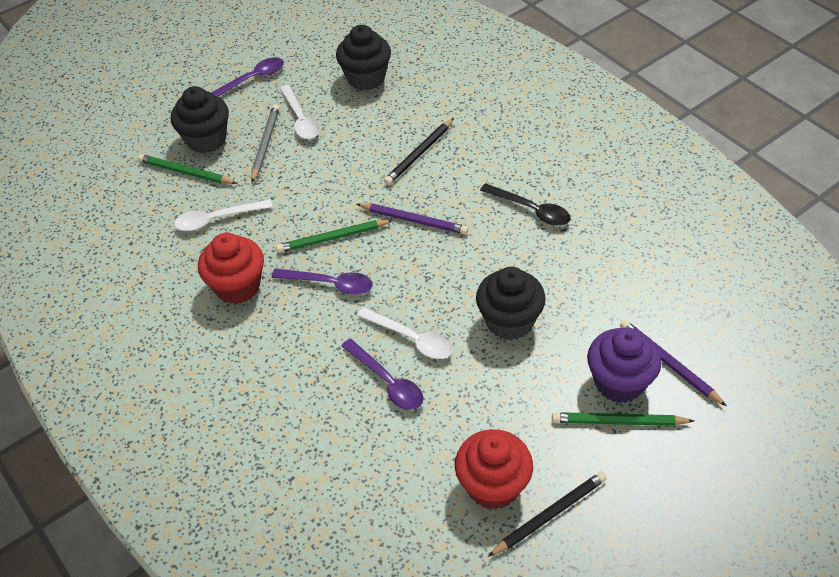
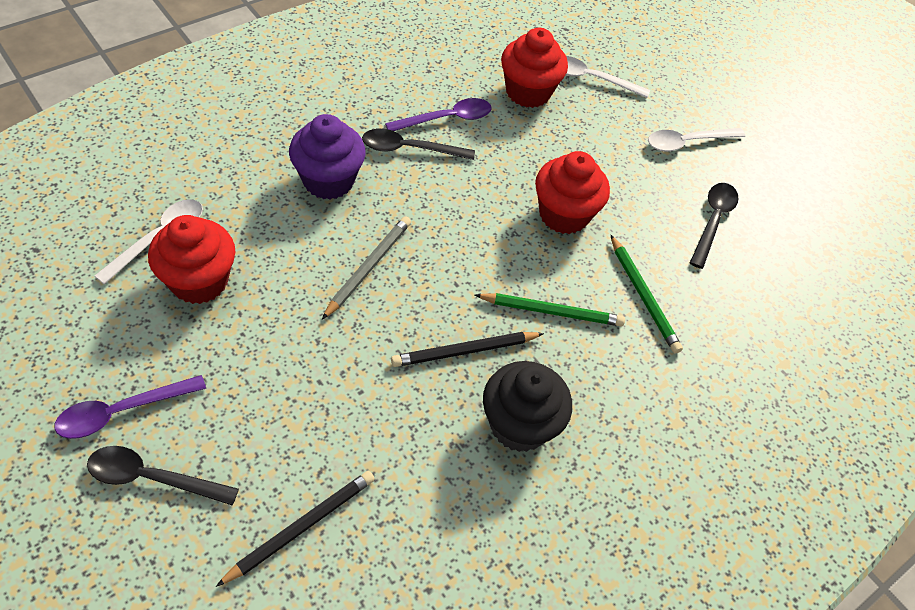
black cupcake: [171,86,229,154] [336,25,391,90] [476,267,546,340] = 3 -> [483,361,572,452] = 1
black spoon: [480,183,571,226] = 1 -> [87,446,239,506] [362,129,475,160] [690,183,739,269] = 3
green pencil: [137,154,237,184] [276,220,393,253] [552,412,694,426] = 3 -> [475,293,625,326] [611,235,683,354] = 2
purple pencil: [357,203,468,234] [620,320,726,406] = 2 -> none = 0
purple spoon: [211,57,284,97] [271,268,373,295] [341,339,423,410] = 3 -> [54,375,206,439] [385,98,492,131] = 2
red cupcake: [198,233,264,304] [455,429,533,510] = 2 -> [148,215,235,304] [501,27,568,108] [535,151,610,234] = 3

